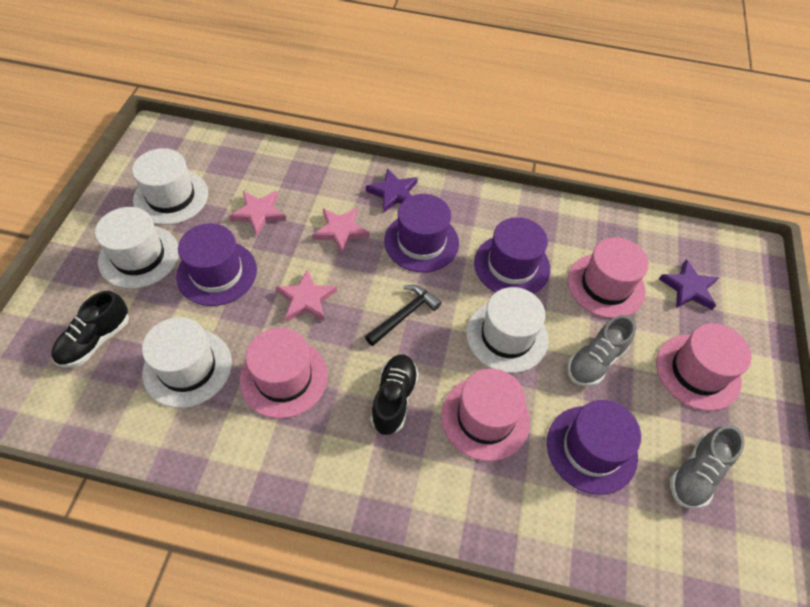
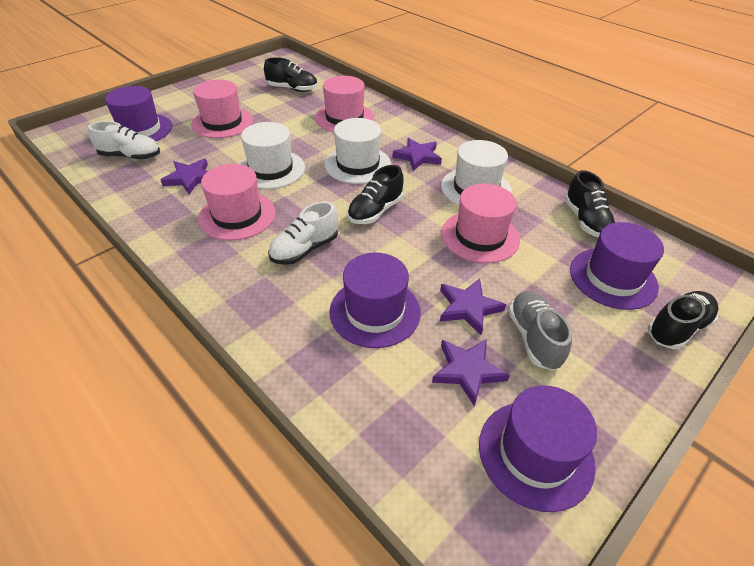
black hammer: [365,285,442,346] = 1 -> none = 0
black shoe: [51,291,129,367] [371,354,419,435] = 2 -> [264,57,317,92] [347,165,404,224] [565,170,615,238] [648,291,719,349] = 4
grey shoe: [568,315,636,387] [670,425,745,509] = 2 -> [508,291,572,370] = 1
pink star: [229,191,287,236] [276,269,337,322] [312,207,370,254] = 3 -> none = 0
purple star: [366,168,418,213] [659,259,719,310] = 2 -> [161,158,208,194] [392,138,442,171] [432,339,510,407] [440,278,506,335] = 4
white hat: [95,207,179,289] [132,148,208,225] [142,317,232,408] [466,287,549,373] = 4 -> [239,122,305,189] [325,118,391,184] [441,140,512,205] = 3
white shoe: none = 0 -> [88,121,160,160] [268,201,338,265] = 2

